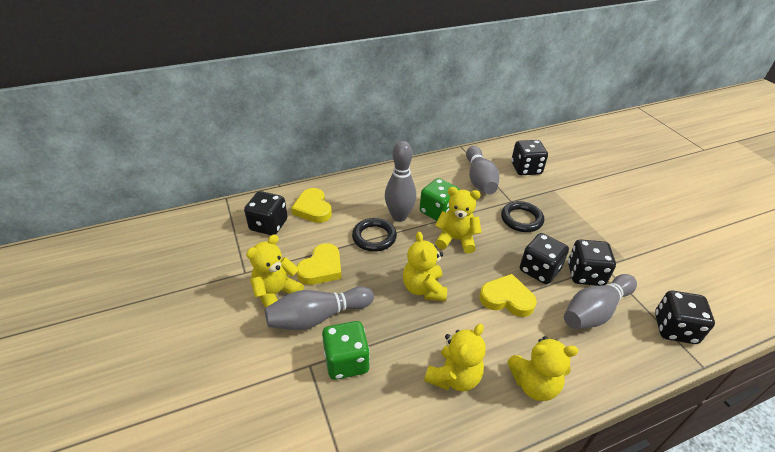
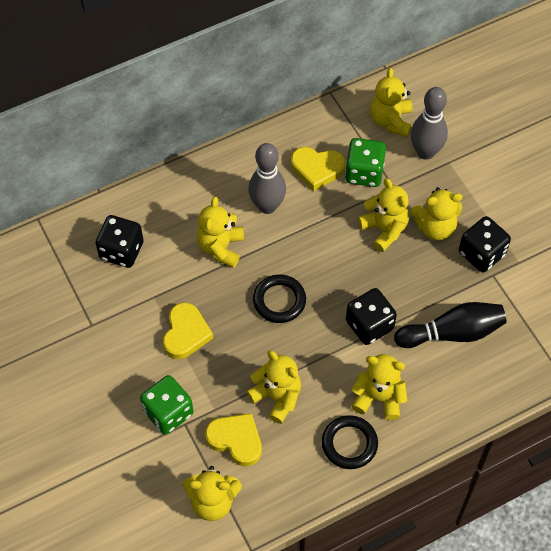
black bowling pin: none = 0 -> [394,302,507,348] = 1
black dice: [244,191,288,235] [511,140,548,175] [520,233,569,284] [568,239,616,286] [655,291,715,344] = 5 -> [96,215,144,268] [346,288,397,345] [459,216,511,272] = 3
grey bowling pin: [265,286,374,330] [385,141,416,222] [466,146,499,194] [564,274,637,329] = 4 -> [248,143,286,214] [411,87,448,160] = 2
yellow teddy bear: [246,234,304,308] [403,232,447,301] [424,324,486,392] [435,187,482,253] [507,336,578,401] = 5 -> [183,466,242,521] [197,197,244,268] [247,350,301,424] [351,354,407,420] [358,178,409,252] [370,68,413,137] [410,187,462,240] = 7

